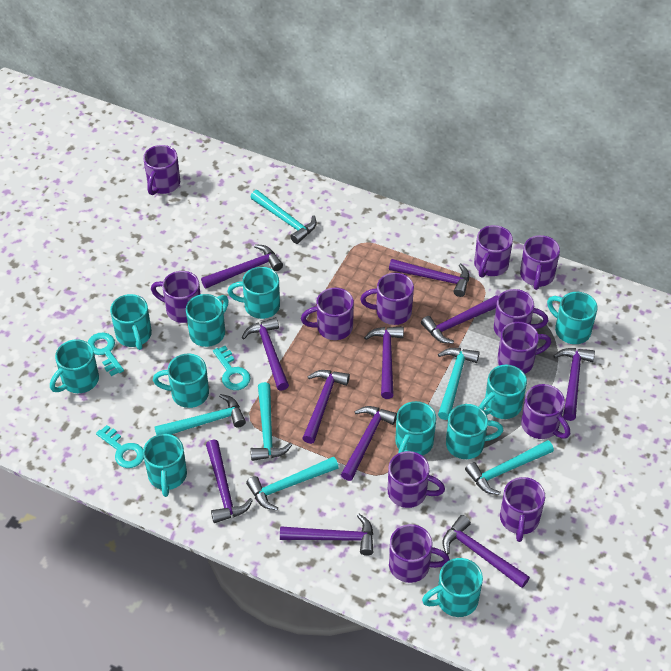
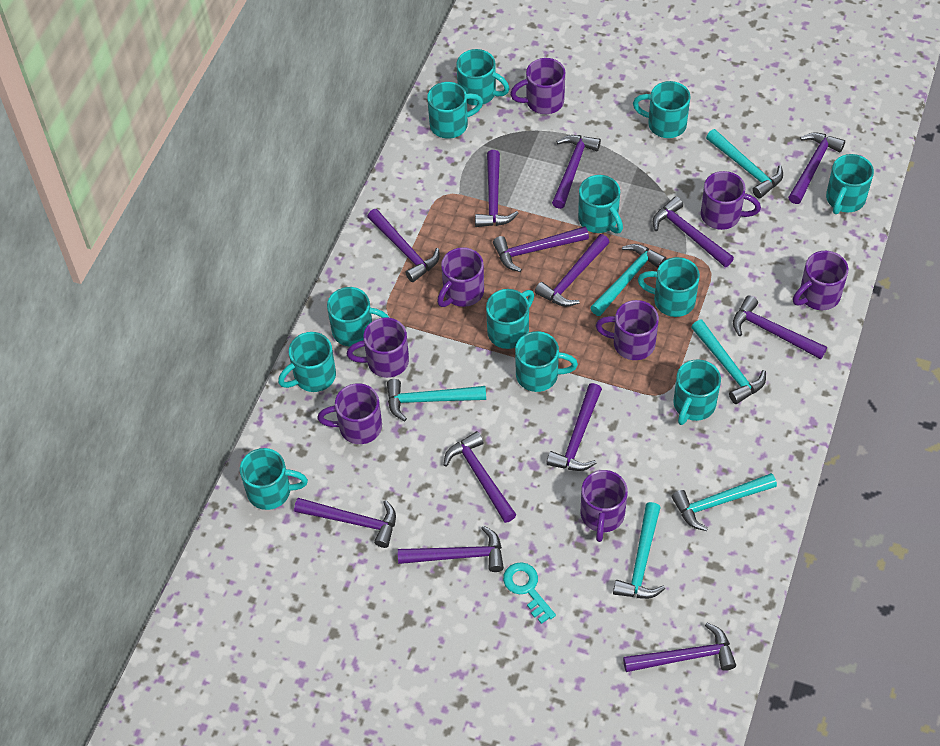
purple hammer: [201,244,283,289] [206,440,253,523] [242,317,289,391] [280,514,373,556] [302,370,350,444] [341,406,397,481] [364,326,404,399] [389,259,469,297] [421,295,499,344] [443,515,530,588] [554,348,595,421] = 11 -> [294,498,396,548] [367,209,440,282] [398,526,504,572] [444,431,516,523] [475,150,519,227] [493,226,589,272] [535,234,610,307] [546,383,602,471] [552,135,601,209] [623,623,736,672] [653,196,734,267] [733,295,827,359] [788,133,845,204] = 13
purple mug: [143,145,180,195] [151,271,200,323] [301,288,354,340] [360,273,414,325] [388,451,445,508] [389,524,450,583] [474,225,513,277] [494,289,548,337] [497,322,551,374] [500,477,545,542] [520,235,560,290] [521,384,570,439] = 12 -> [317,383,382,444] [347,317,409,378] [437,247,484,307] [510,58,565,114] [581,470,628,542] [596,300,659,360] [701,171,761,230] [793,251,849,310] = 8
turquoise key: [88,332,124,376] [96,425,144,468] [213,346,250,390] = 3 -> [503,562,556,624] = 1
turquoise mug: [50,339,99,393] [110,294,152,350] [143,434,187,497] [153,354,209,408] [186,294,229,347] [227,267,280,319] [395,401,436,456] [422,558,483,617] [446,404,503,459] [479,365,527,419] [547,292,598,344] = 11 -> [240,448,308,510] [278,332,336,392] [327,287,389,347] [427,82,483,139] [456,49,510,105] [486,289,534,349] [515,331,578,392] [578,175,623,234] [633,81,690,138] [638,257,700,317] [673,359,721,425] [826,154,874,214] = 12

